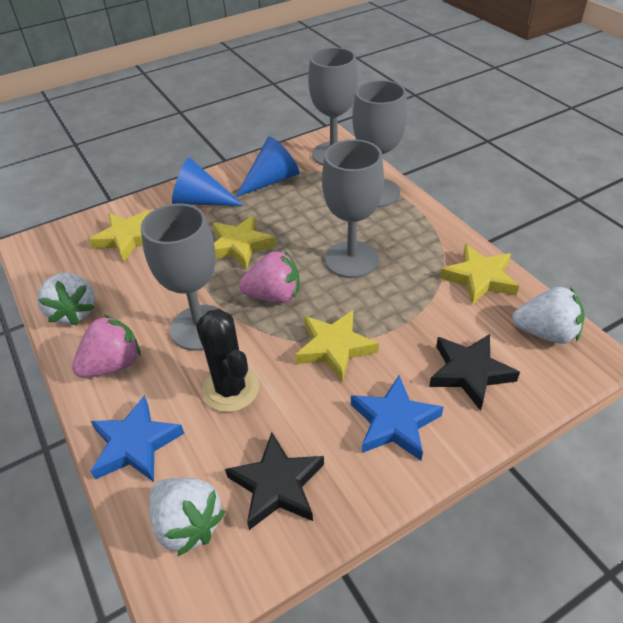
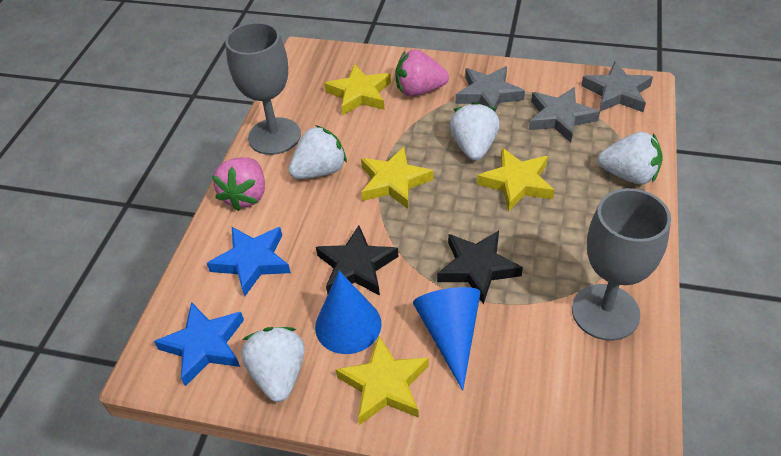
black cactus: [196,309,259,412] = 1 -> none = 0
grey goblet: [141,204,223,351] [308,47,358,165] [322,139,384,278] [352,80,407,208] = 4 -> [225,22,301,155] [572,188,671,341] = 2
grey star: none = 0 -> [455,66,525,112] [529,87,600,143] [581,61,653,112] = 3
white strawberry: [37,273,95,326] [149,478,226,556] [512,287,585,344] = 3 -> [241,327,305,402] [289,125,347,179] [450,102,500,161] [598,132,663,184] = 4

